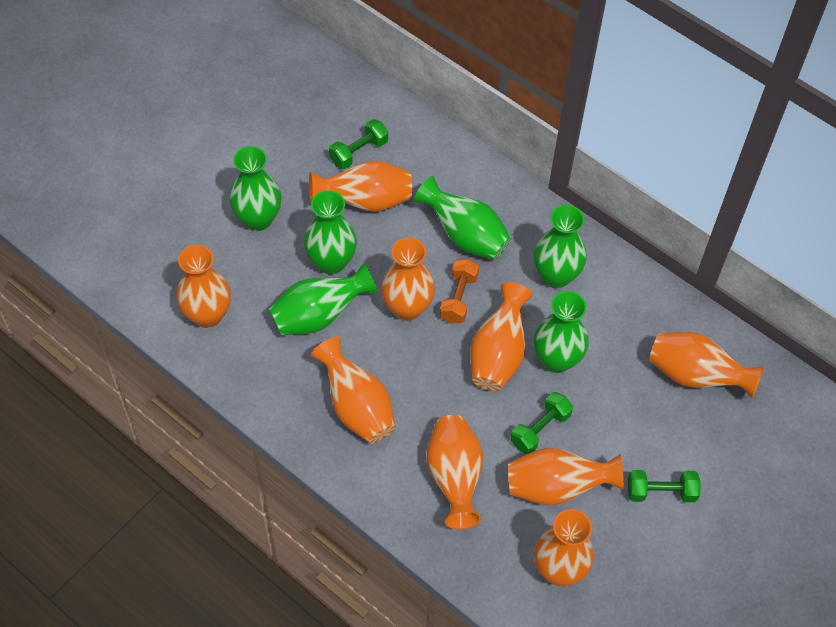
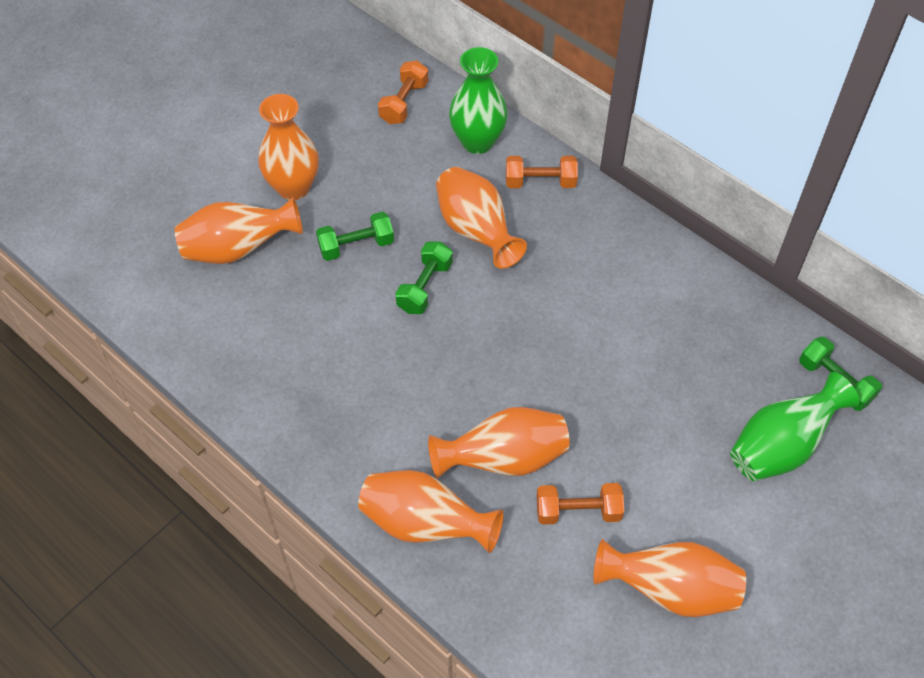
green vase: [229,146,282,231] [269,263,378,335] [304,190,357,274] [414,176,511,260] [534,205,587,288] [534,291,589,373] = 6 -> [449,47,508,154] [730,372,860,481] = 2
orange dumbbell: [440,259,479,324] = 1 -> [378,60,428,124] [506,156,578,188] [537,483,624,525] = 3
orange vase: [176,245,231,328] [309,161,412,212] [311,337,396,444] [381,237,435,321] [427,415,483,529] [470,282,533,391] [508,448,624,505] [534,509,594,586] [649,332,764,399] = 9 -> [175,197,303,264] [258,94,319,200] [358,470,504,553] [428,407,570,478] [436,167,527,269] [593,539,746,617] = 6

